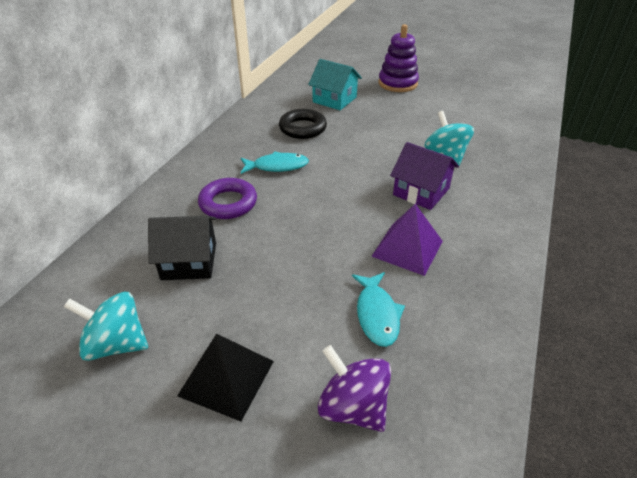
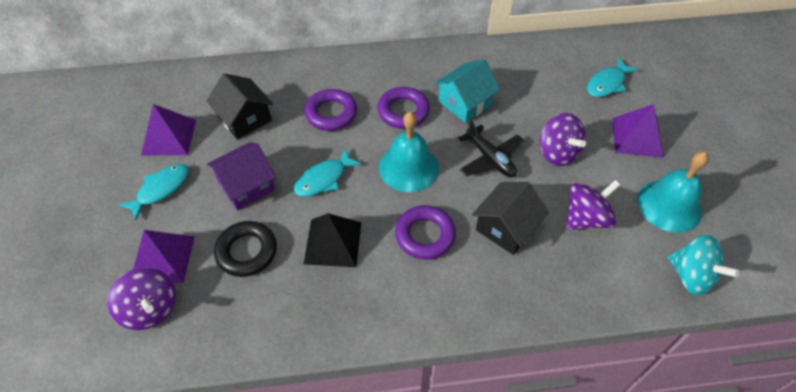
black house: [148,216,216,280] = 1 -> [206,73,273,140] [472,182,549,255] = 2
black plane: none = 0 -> [458,119,524,177] = 1
purple pyramid: [371,204,443,276] = 1 -> [133,230,195,283] [141,104,196,155] [612,104,663,158] = 3
purple ring: [198,178,257,219] = 1 -> [304,89,357,131] [377,87,430,129] [395,205,456,260] = 3
purple spinning top: [318,345,391,432] = 1 -> [107,268,176,330] [540,113,586,166] [566,180,620,230] = 3
purple stacking toy: [379,24,419,92] = 1 -> none = 0
turquoise bell: none = 0 -> [379,112,439,192] [637,152,709,233] = 2
turquoise fish: [241,151,309,174] [352,272,405,347] = 2 -> [118,164,189,220] [294,149,362,197] [587,58,638,97] = 3
turquoise spinning top: [64,292,148,361] [425,111,474,166] = 2 -> [668,235,740,296] = 1

